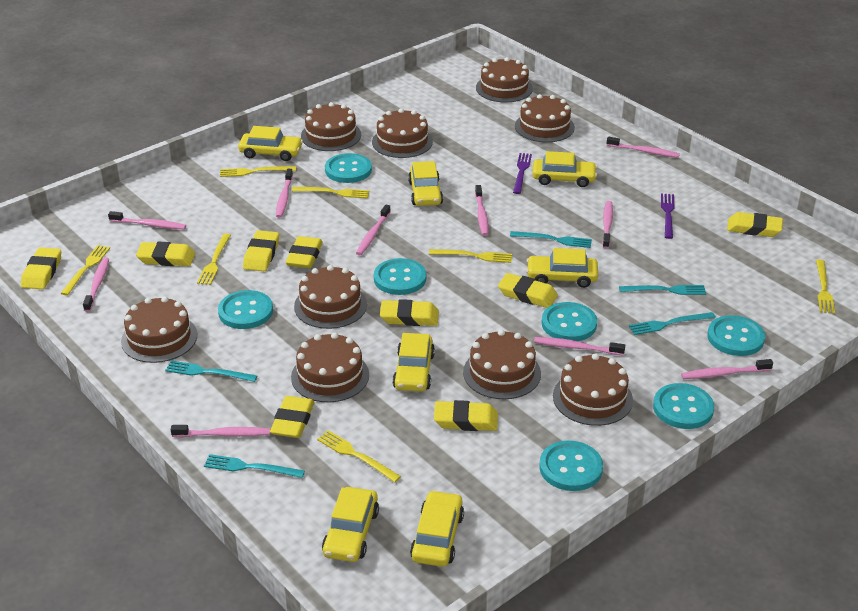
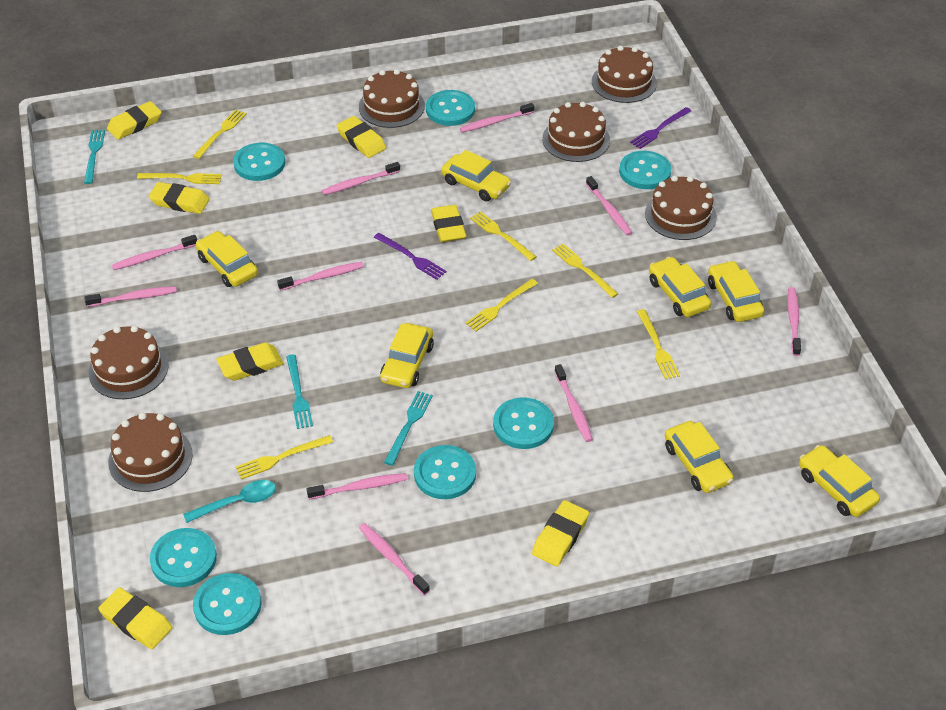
brown cake: [121,296,197,363] [291,332,369,402] [294,265,367,329] [301,102,361,151] [372,108,433,158] [463,330,541,399] [476,57,533,102] [515,94,575,142] [553,354,633,426] = 9 -> [89,326,168,399] [108,413,193,492] [359,69,425,128] [542,102,610,162] [592,46,657,103] [645,176,717,240] = 6
turquoise fork: [165,361,257,382] [204,454,305,478] [510,231,592,248] [619,285,706,295] [629,312,716,335] = 5 -> [84,130,105,184] [286,354,313,429] [384,391,433,466] = 3
turquoise spoon: none = 0 -> [183,480,276,523] = 1
yellow eraser: [21,247,61,289] [136,242,195,266] [243,230,279,271] [270,396,315,438] [286,236,323,268] [380,299,439,326] [434,400,498,431] [498,273,558,308] [727,212,783,237] = 9 -> [98,587,173,649] [107,101,162,140] [149,182,210,214] [217,342,284,381] [337,116,386,158] [431,205,466,242] [532,500,589,566] = 7

